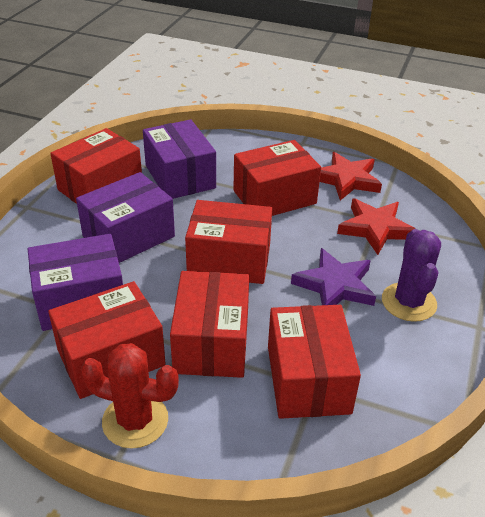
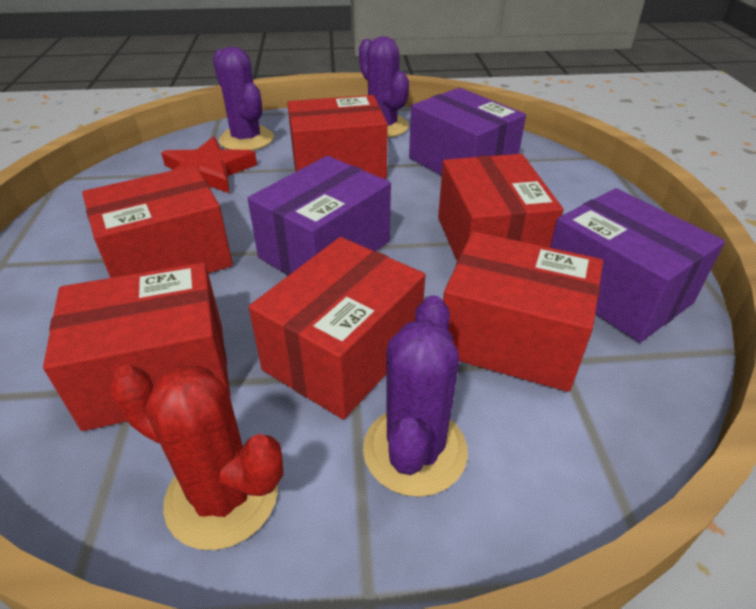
purple cactus: [382,229,441,322] = 1 -> [213,47,274,151] [359,36,409,138] [363,295,468,497] = 3
purple star: [291,248,376,306] = 1 -> none = 0
red star: [320,152,382,200] [337,199,415,255] = 2 -> [161,136,257,193] = 1

